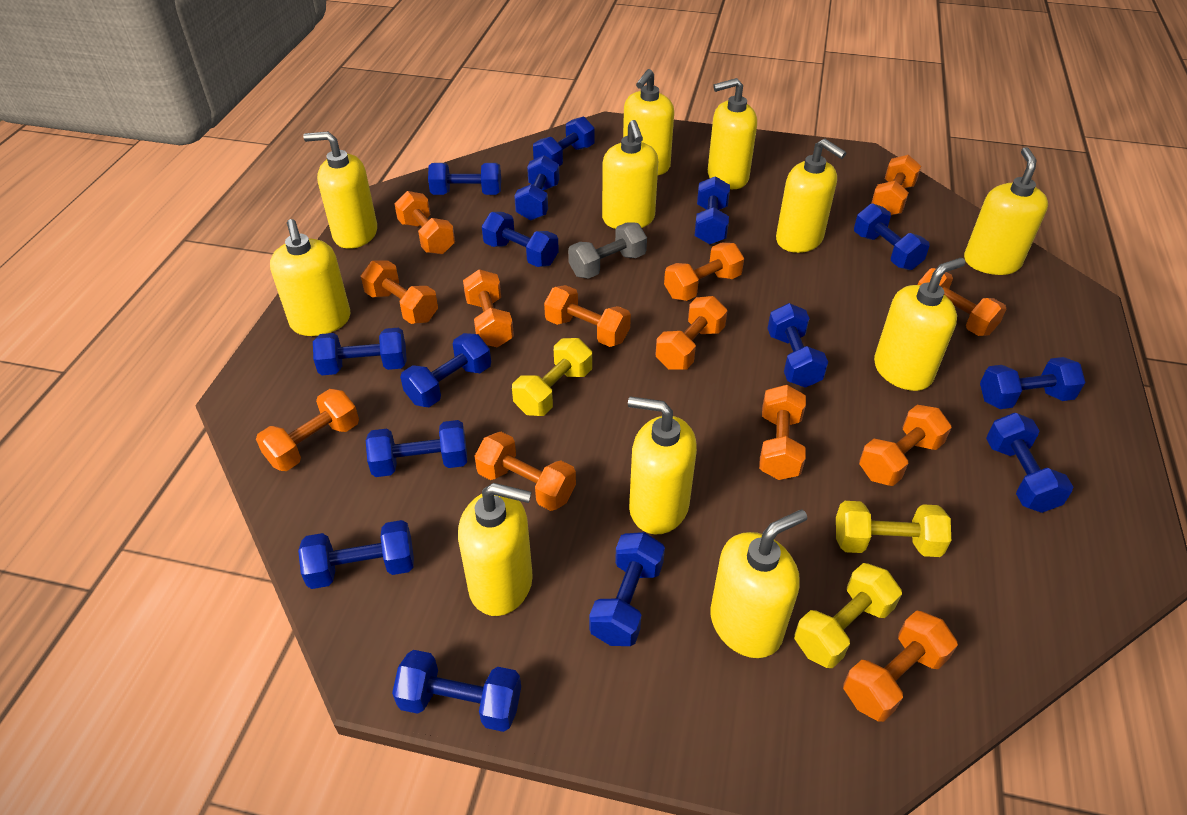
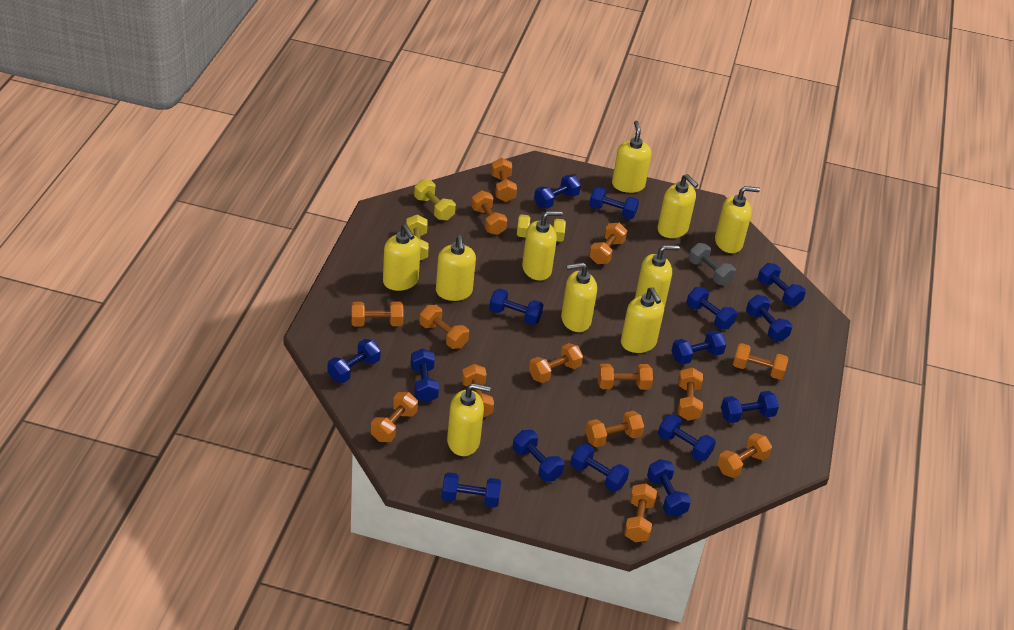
orange dumbbell: [256,389,359,471] [361,261,438,324] [395,191,455,255] [463,269,514,348] [475,432,576,511] [544,285,631,347] [656,296,727,370] [664,243,744,301] [759,385,806,480] [843,611,958,722] [859,405,952,486] [871,155,921,215] [918,268,1006,336] = 13 -> [351,302,404,327] [371,392,418,442] [419,305,469,349] [462,364,494,417] [471,191,507,235] [491,158,517,202] [529,343,583,383] [586,411,644,447] [589,223,627,264] [597,364,653,390] [624,483,657,542] [678,367,703,421] [717,433,772,478] [733,343,788,380] = 14
yellow soap dispenser: [270,219,350,336] [303,131,377,249] [458,483,533,616] [602,120,658,229] [623,69,674,175] [628,396,697,534] [708,78,757,189] [710,509,807,658] [776,139,846,253] [874,258,965,391] [964,147,1048,275] = 11 -> [383,224,421,291] [436,235,476,301] [447,383,491,456] [522,211,562,281] [561,262,597,332] [612,121,651,193] [621,287,664,353] [635,245,680,308] [657,174,698,238] [715,186,760,253] = 10

